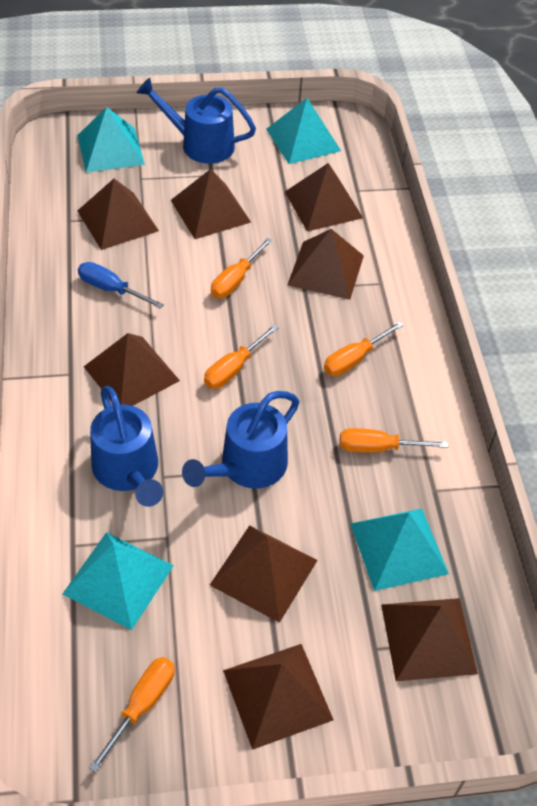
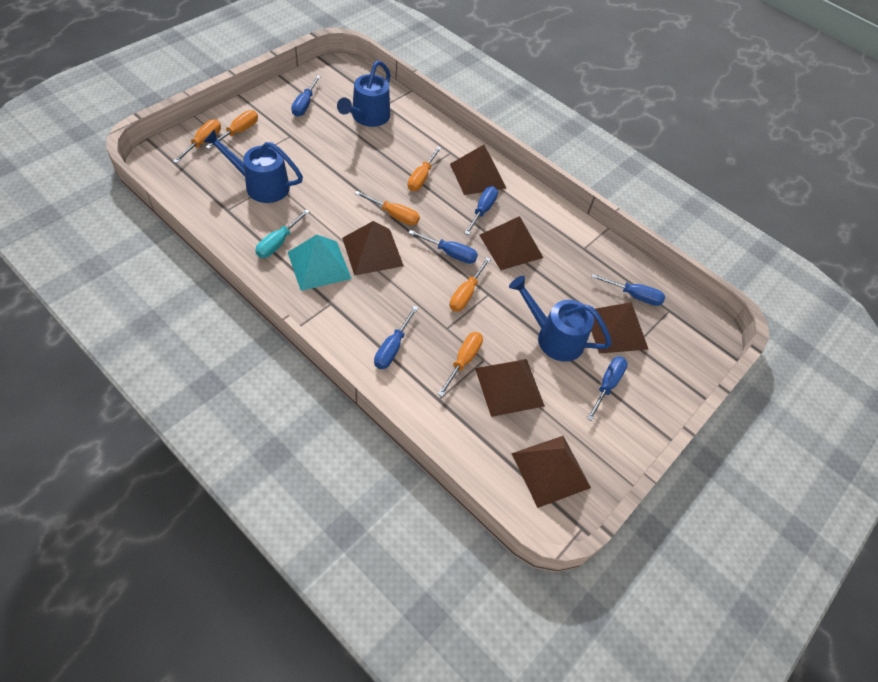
blue screwdriver: [78,262,164,309] = 1 -> [291,75,321,117] [374,306,418,369] [408,230,478,264] [465,186,498,235] [587,356,628,421] [591,274,665,306] = 6
brown pyramid: [77,179,159,250] [84,333,180,406] [171,169,251,239] [210,525,318,623] [223,644,333,750] [285,163,363,231] [287,229,364,300] [381,598,478,681] = 8 -> [342,221,404,276] [450,145,506,195] [475,359,545,417] [479,216,543,270] [511,436,591,508] [591,302,648,354] = 6
orange screwdriver: [89,657,175,773] [204,325,279,389] [211,238,273,298] [324,321,404,376] [340,428,448,453] = 5 -> [173,119,221,163] [206,110,258,149] [355,191,420,225] [408,147,441,191] [438,332,483,397] [450,257,491,312] = 6
turquoise pyramid: [63,532,174,630] [77,107,145,173] [266,98,341,164] [350,508,449,591] = 4 -> [288,235,352,291] = 1
turquoise screwdriver: none = 0 -> [255,209,310,258] = 1

